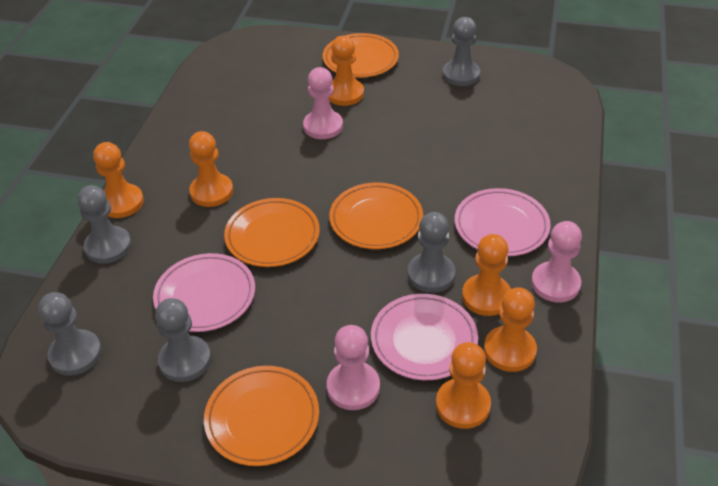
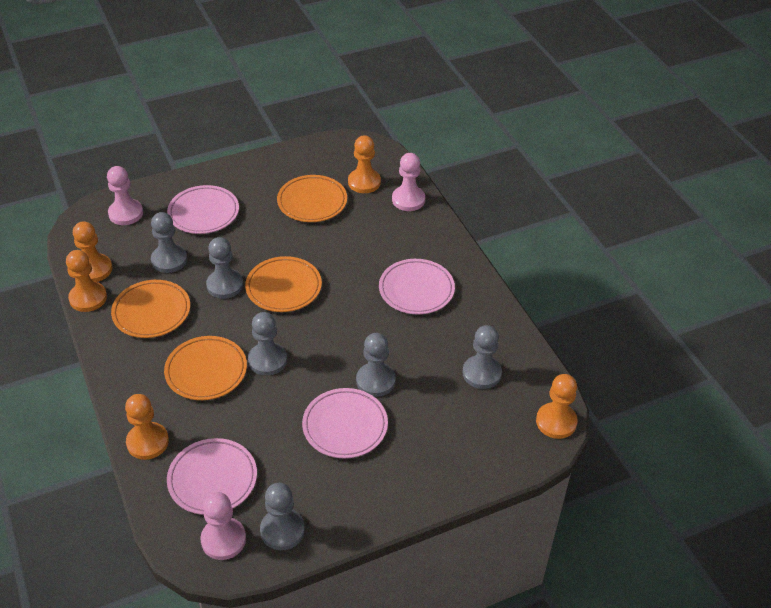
grey pawn: [38,292,102,376] [77,185,131,264] [155,298,211,382] [407,212,455,293] [442,17,480,86] = 5 -> [151,212,187,273] [206,237,243,299] [248,312,287,376] [260,483,305,550] [356,333,396,397] [462,325,502,389] = 6
orange pawn: [93,142,144,218] [189,131,233,207] [329,36,364,106] [436,342,491,429] [462,234,511,316] [484,287,537,372] = 6 -> [66,250,107,312] [73,221,112,282] [125,394,169,460] [348,135,381,193] [536,374,578,439] = 5
pink plate: [153,253,255,332] [371,294,478,380] [455,188,551,256] = 3 -> [167,185,239,234] [167,438,257,515] [302,388,388,458] [379,259,455,315] = 4

